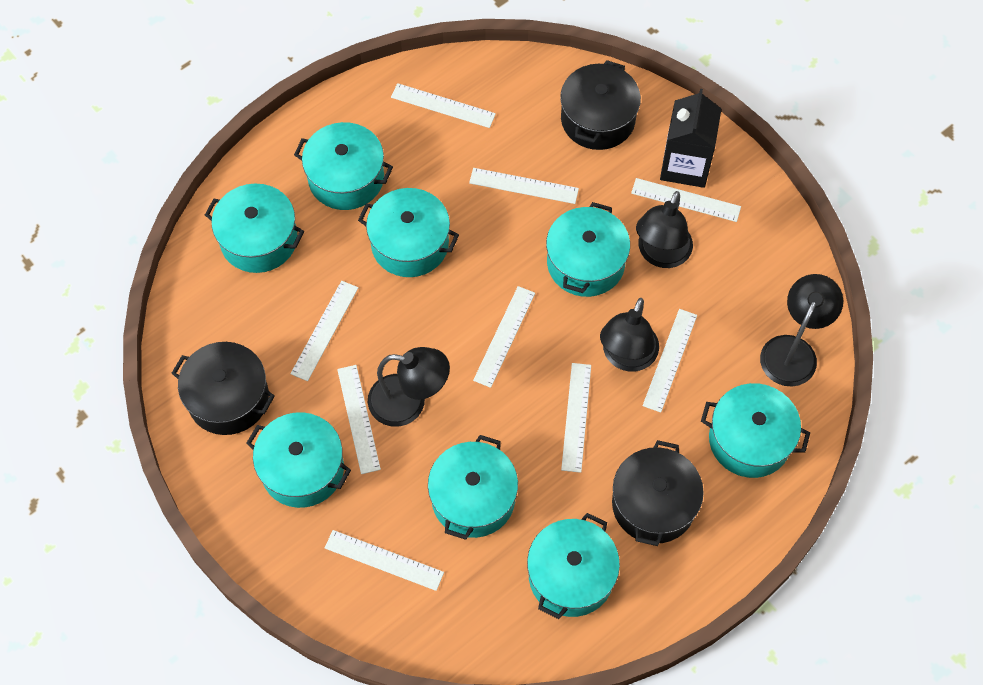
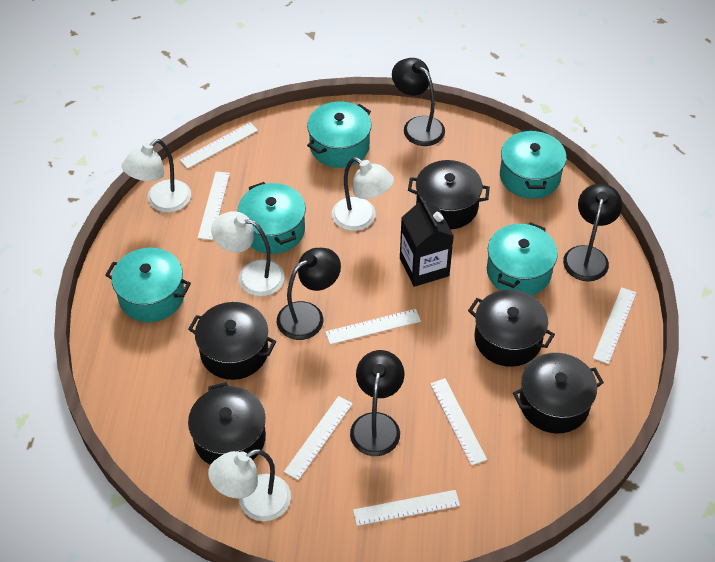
black pot: [172,342,275,435] [560,60,641,150] [612,440,704,546] = 3 -> [188,302,276,380] [188,382,266,465] [408,160,490,230] [468,290,555,367] [513,353,604,433] = 5
turquoise pot: [205,184,304,273] [246,412,351,508] [294,122,393,210] [358,188,459,277] [428,435,518,540] [527,513,620,619] [546,202,630,297] [701,383,810,478] = 8 -> [105,248,191,322] [238,182,306,254] [307,101,371,168] [487,222,558,296] [500,130,567,199] = 5
white lamp: none = 0 -> [122,139,191,213] [208,449,291,521] [211,211,285,296] [332,157,394,231] = 4
white ruler: [290,281,358,381] [325,530,444,591] [337,365,381,474] [391,83,496,128] [469,168,579,204] [473,286,535,388] [561,363,591,473] [631,178,741,222] [643,309,697,413] = 9 -> [180,122,258,169] [198,172,230,240] [284,396,353,480] [325,309,421,345] [353,490,460,526] [430,378,487,466] [593,287,637,364] = 7

